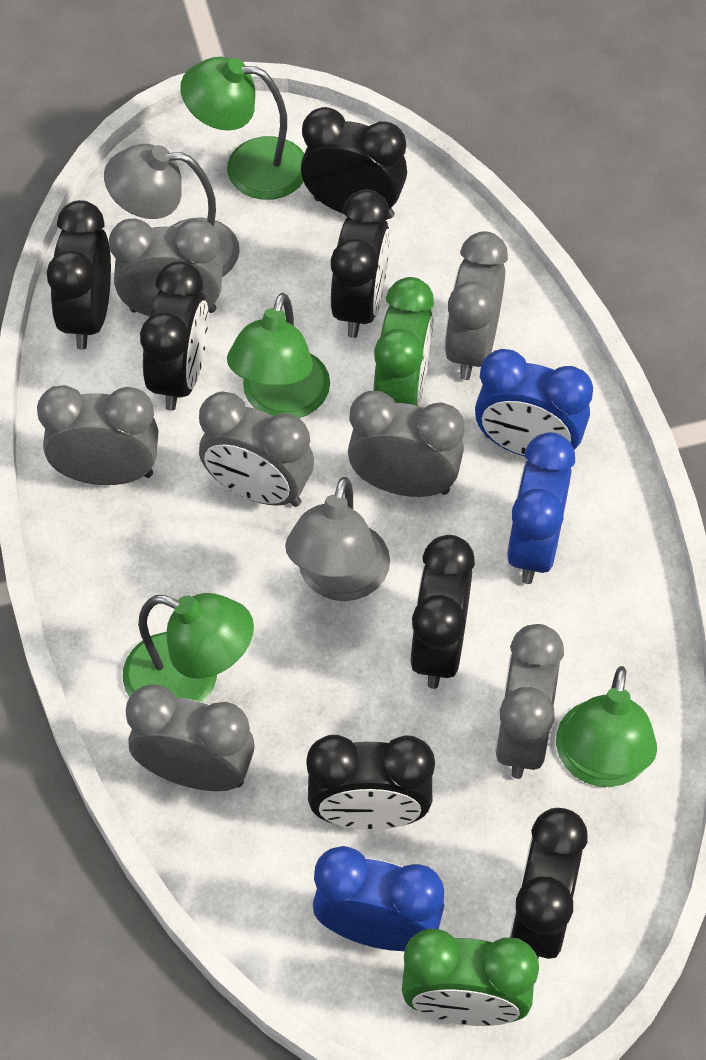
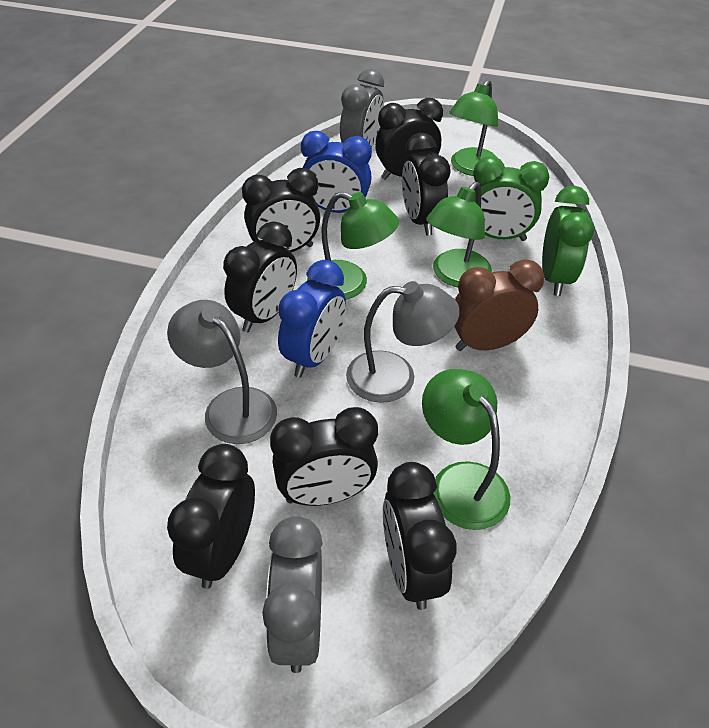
blue clock: [313,846,444,951] [475,349,593,456] [507,432,575,584] = 3 -> [278,260,346,378] [301,131,372,213] = 2
brown clock: none = 0 -> [454,259,544,351] = 1
grey clock: [37,385,158,485] [109,219,223,316] [126,684,255,791] [199,391,314,507] [348,391,465,497] [444,231,508,380] [495,624,564,779] = 7 -> [262,516,323,673] [340,68,384,147] = 2

